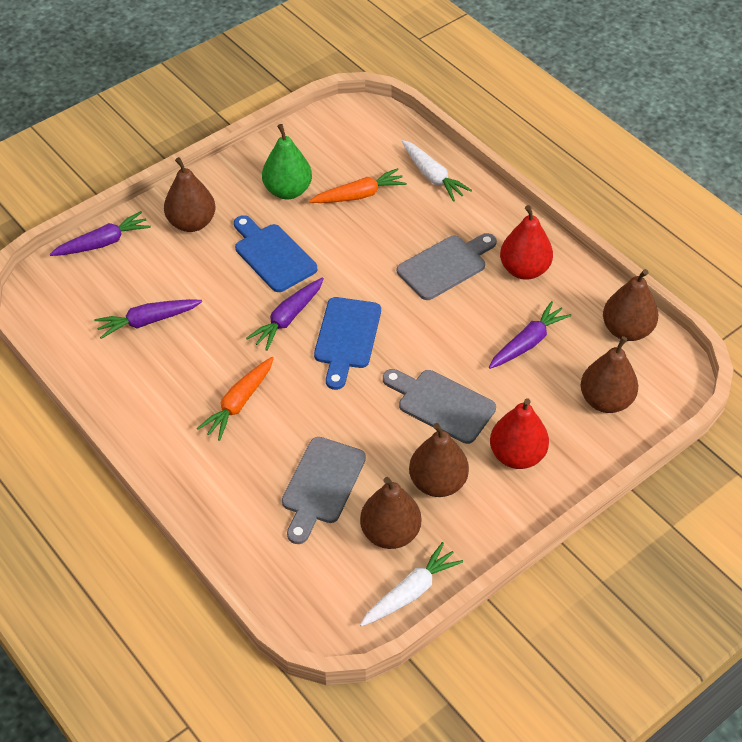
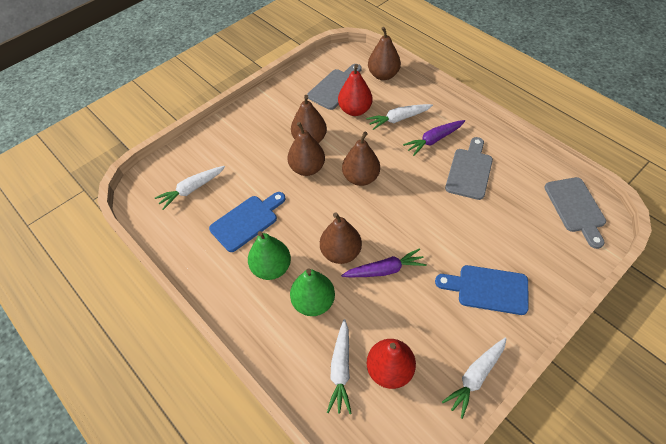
green pear: [262,124,312,199] = 1 -> [248,231,291,280] [290,268,335,316] = 2
orange carrot: [197,357,274,441] [309,168,407,203] = 2 -> none = 0
purple carrot: [50,211,151,256] [94,299,202,339] [246,278,324,351] [489,301,572,369] = 4 -> [341,248,427,277] [403,120,465,156] = 2
white carrot: [360,542,463,627] [402,140,472,201] = 2 -> [155,166,225,210] [327,319,352,414] [366,104,433,130] [442,338,507,419] = 4

